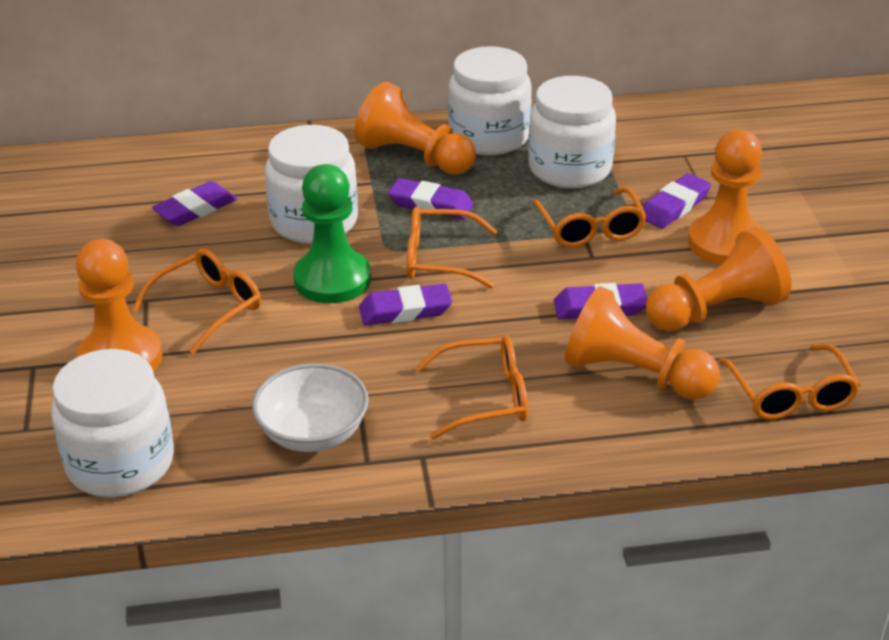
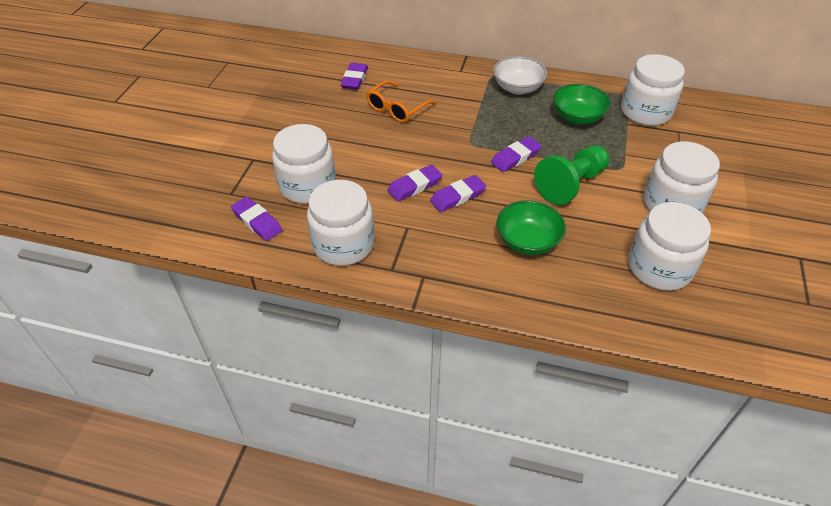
green bowl: none = 0 -> [497,200,566,255] [553,84,611,125] = 2
orange glasses: [132,249,261,354] [407,206,497,288] [415,335,528,439] [532,187,647,247] [719,344,860,420] = 5 -> [366,80,436,123] = 1
orange pawn: [76,239,162,372] [354,82,476,175] [565,286,720,400] [646,227,791,331] [688,129,762,265] = 5 -> none = 0
white jar: [51,349,174,497] [265,125,358,244] [448,46,532,155] [528,76,616,188] = 4 -> [272,124,336,204] [307,180,374,266] [621,54,685,126] [628,202,711,291] [643,141,720,213] = 5

